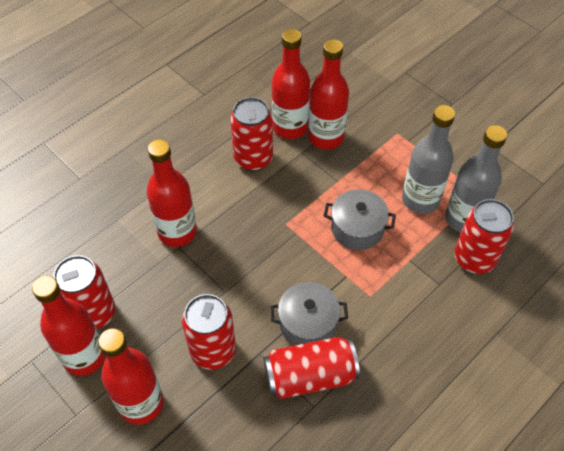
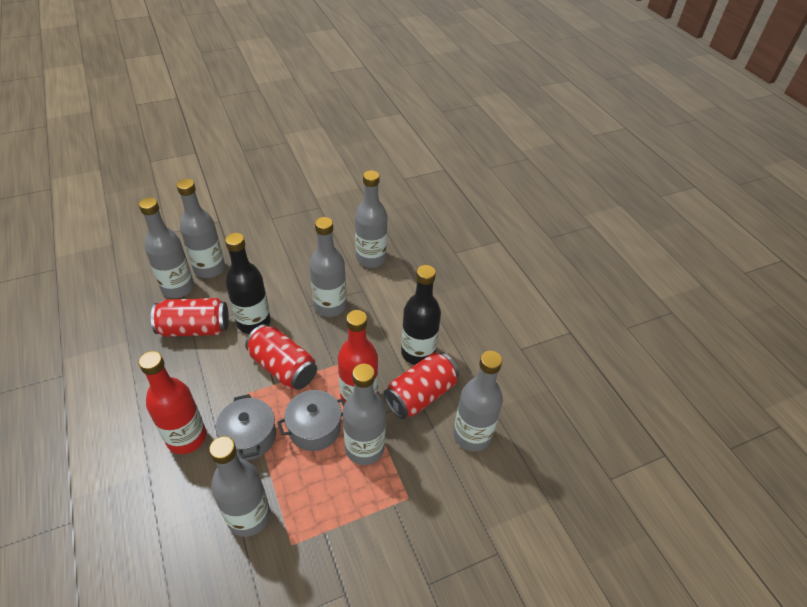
black bottle: none = 0 -> [225,233,271,334] [401,265,441,365] = 2
grey bottle: [402,105,455,214] [445,125,507,232] = 2 -> [139,197,194,298] [176,179,225,278] [209,436,270,537] [310,217,347,317] [343,364,386,465] [355,170,387,268] [453,351,503,452] = 7
red bottle: [32,276,106,376] [98,328,164,425] [147,139,197,247] [272,29,310,139] [308,39,349,149] = 5 -> [138,351,206,454] [338,310,378,402] = 2
red can: [53,255,115,329] [182,294,236,370] [230,97,273,171] [264,337,360,399] [454,199,514,274] = 5 -> [151,298,229,337] [245,324,317,390] [383,352,459,419] = 3

